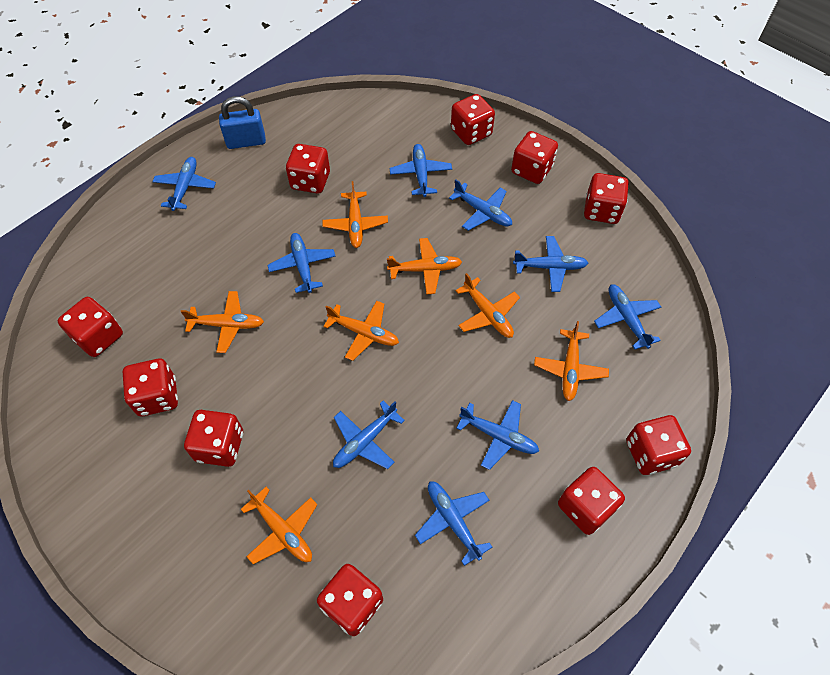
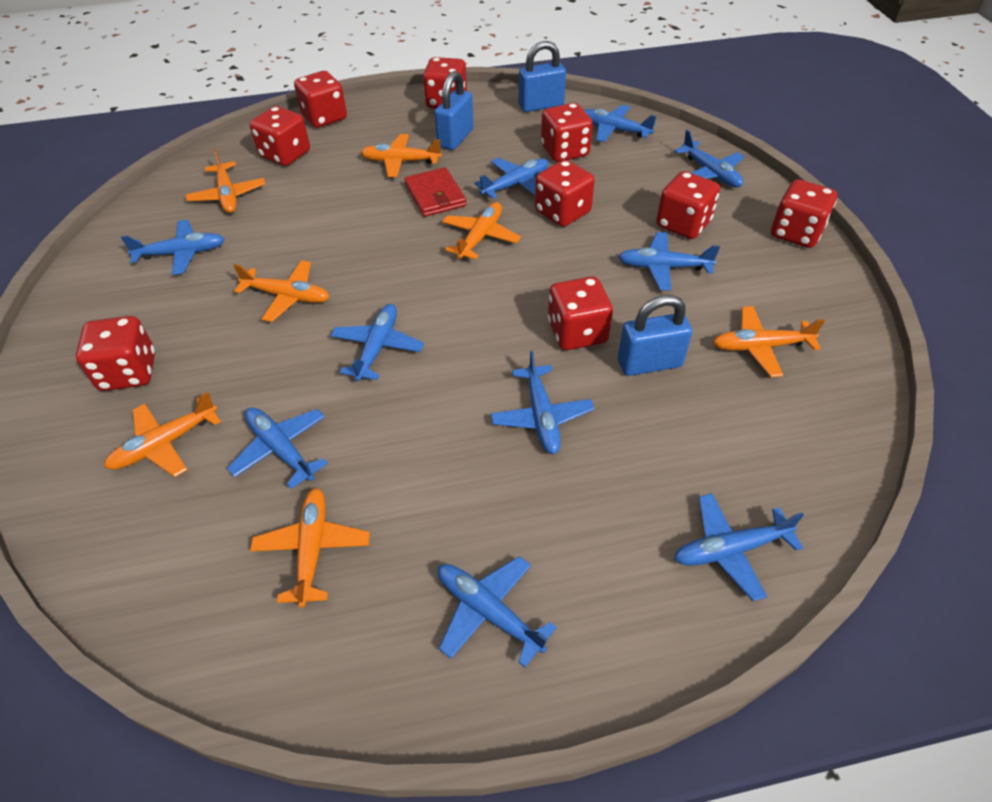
blue padlock: [219,96,266,149] = 1 -> [435,71,474,150] [519,41,566,112] [618,295,692,376] = 3
blue plane: [152,157,216,211] [267,233,336,293] [333,401,405,469] [390,144,452,197] [415,481,492,566] [449,179,512,231] [456,400,539,470] [513,236,588,292] [594,284,661,349] = 9 -> [121,220,225,275] [227,407,328,489] [330,304,424,381] [438,556,557,667] [474,158,549,199] [491,351,594,454] [584,105,656,142] [618,232,720,291] [674,130,745,188] [674,493,804,601] = 10
red dice: [58,297,123,357] [122,359,178,416] [184,410,243,467] [286,144,330,194] [317,564,383,636] [451,94,495,145] [511,131,558,184] [558,467,625,535] [584,173,629,224] [626,415,691,475] = 10 -> [76,316,155,391] [250,106,310,166] [294,71,347,128] [423,57,467,108] [535,160,595,227] [541,103,593,162] [548,277,613,350] [656,171,720,239] [771,179,837,248] = 9
red wallet: none = 0 -> [404,167,467,217] = 1

